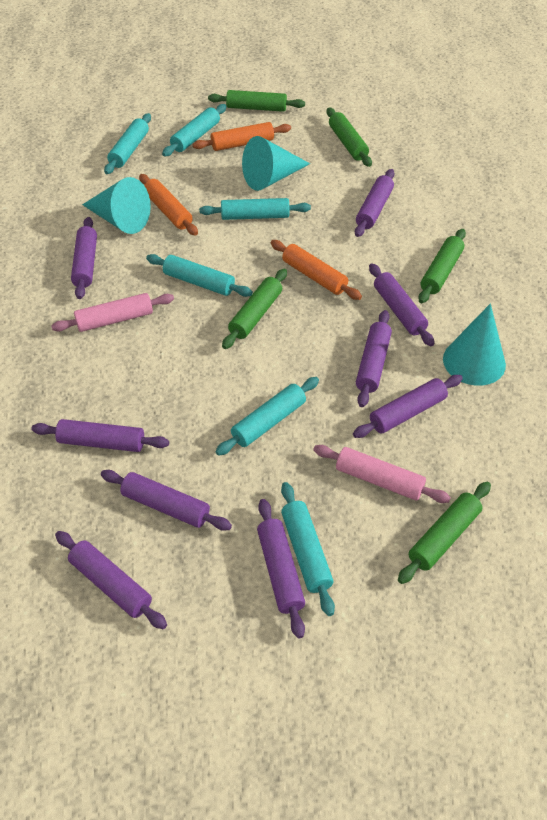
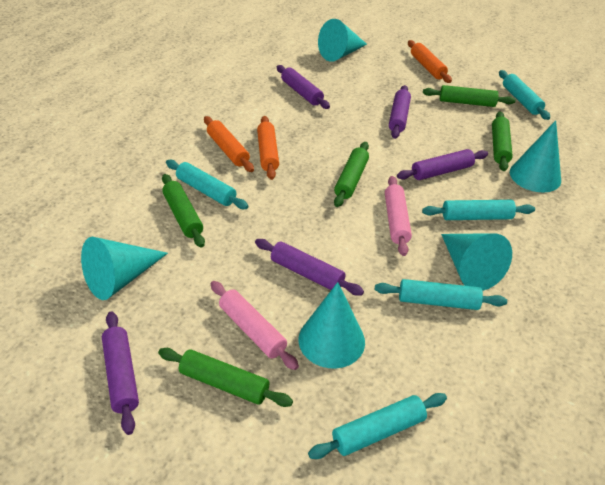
purple rolling pin: [31,419,169,452] [55,531,167,629] [71,217,97,299] [101,470,232,531] [257,499,305,639] [353,375,463,438] [355,169,395,237] [356,310,392,407] [369,263,434,346] = 9 -> [102,311,139,435] [255,239,364,296] [277,65,330,109] [389,85,411,139] [397,149,488,180] = 5
turquoise cone: [82,177,151,234] [242,136,310,191] [443,303,506,386] = 3 -> [81,237,168,300] [298,282,365,369] [318,19,367,62] [441,233,512,291] [510,120,561,192] = 5
turquoise rolling pin: [104,113,151,174] [146,254,253,297] [162,104,227,156] [199,198,311,220] [215,377,319,456] [281,482,335,616] = 6 -> [166,160,248,209] [308,393,447,459] [375,279,507,310] [422,200,535,220] [499,70,550,120] = 5

